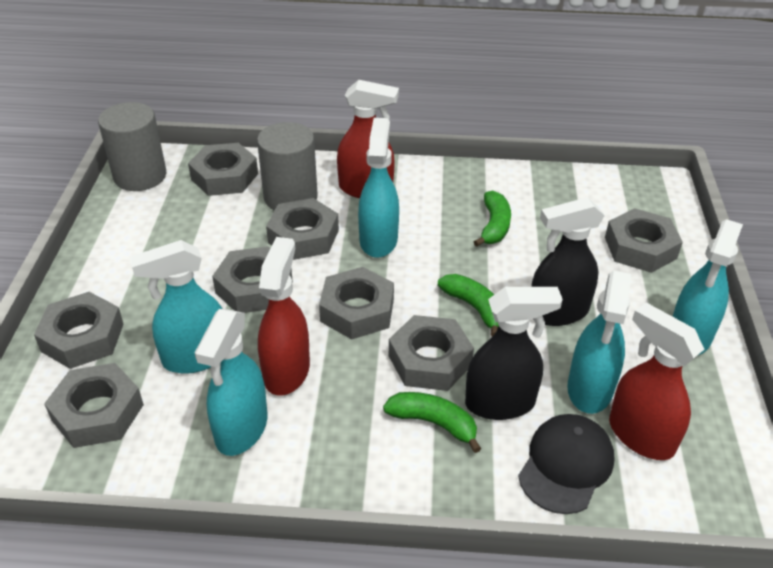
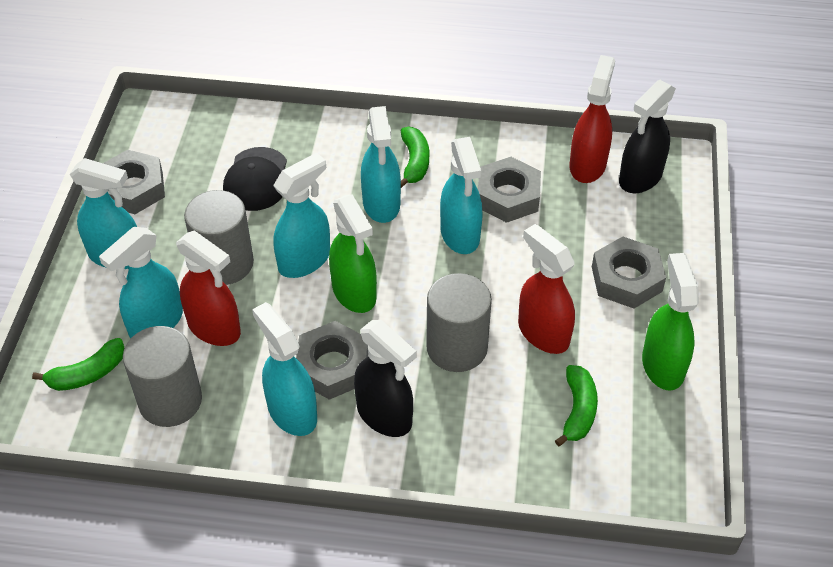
green spray bottle: none = 0 -> [329,194,377,313] [642,253,699,391] = 2
grey cylinder: [98,102,166,191] [257,122,317,211] = 2 -> [123,326,202,427] [184,190,254,285] [426,273,492,372] = 3
grey nut: [34,292,124,369] [44,363,144,448] [188,143,258,196] [212,246,293,313] [266,198,339,260] [319,267,394,339] [389,315,474,391] [605,208,683,273] = 8 -> [103,150,165,214] [296,321,368,400] [478,157,541,223] [592,237,666,309] = 4
turquoise spray bottle: [130,240,222,374] [195,309,267,456] [358,118,399,258] [567,271,632,414] [673,219,743,355] = 5 -> [70,158,137,269] [99,227,183,338] [252,302,317,436] [273,153,330,278] [361,106,401,223] [440,137,483,254] = 6

